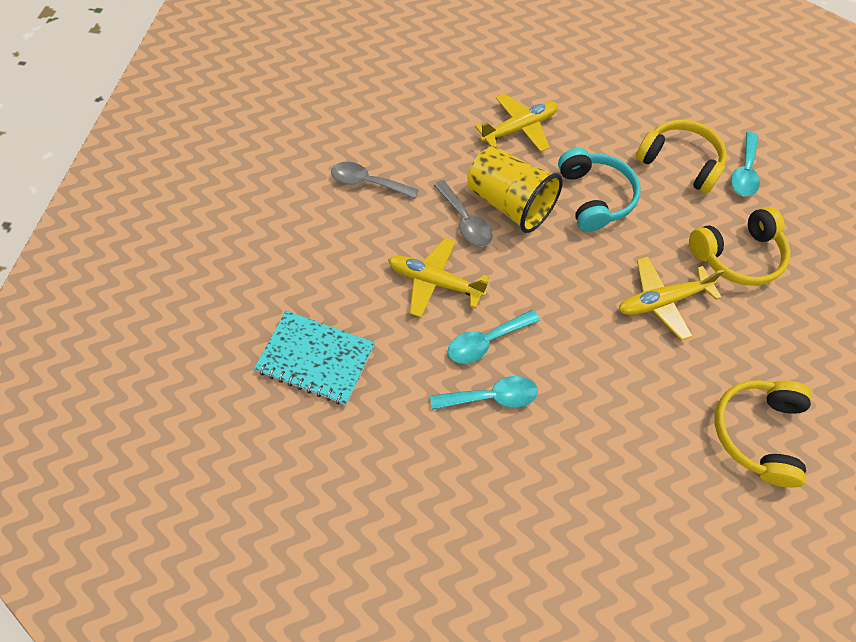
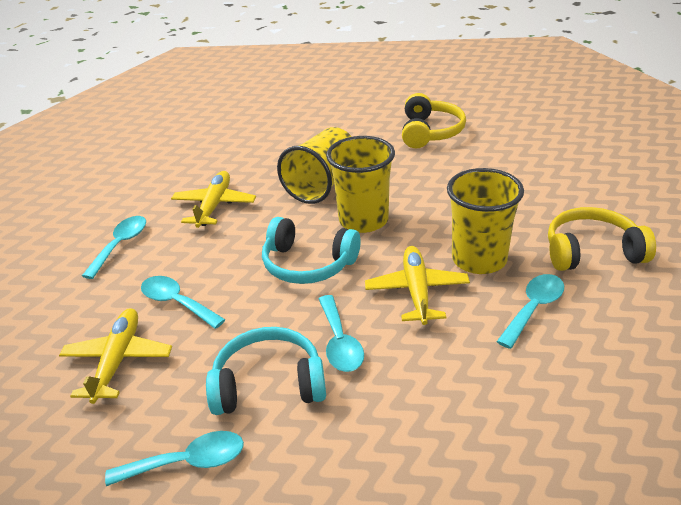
grey spoon: [331,162,419,199] [434,180,492,247] = 2 -> none = 0
turquoise headphones: [558,148,641,232] = 1 -> [206,327,326,415] [262,217,360,284] = 2
turquoise notebook: [254,311,375,405] = 1 -> none = 0
turquoise spoon: [430,376,538,410] [448,310,540,364] [731,132,760,197] = 3 -> [82,216,146,279] [105,431,244,486] [141,276,226,329] [319,295,364,372] [496,274,564,349] = 5
yellow cup: [468,146,563,233] = 1 -> [277,127,352,204] [326,136,395,233] [447,168,524,274] = 3
yellow headphones: [636,120,727,194] [689,207,791,286] [715,380,812,488] = 3 -> [402,93,466,148] [548,207,656,271] = 2

